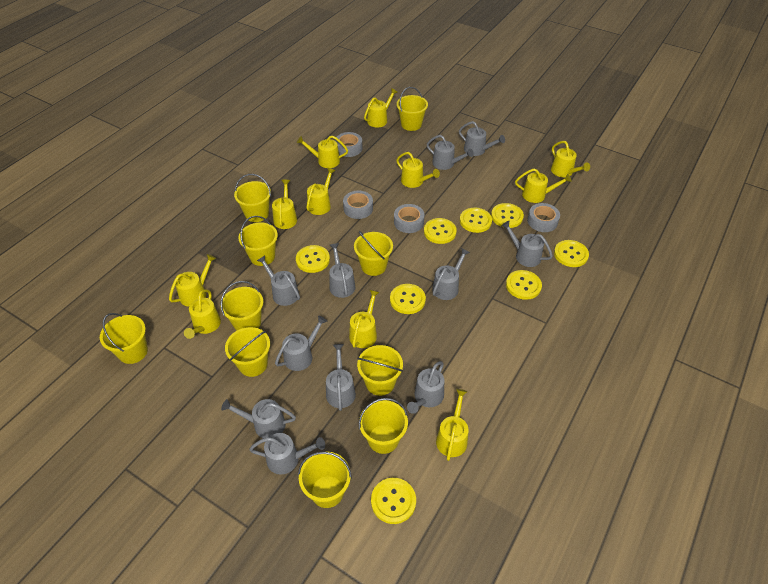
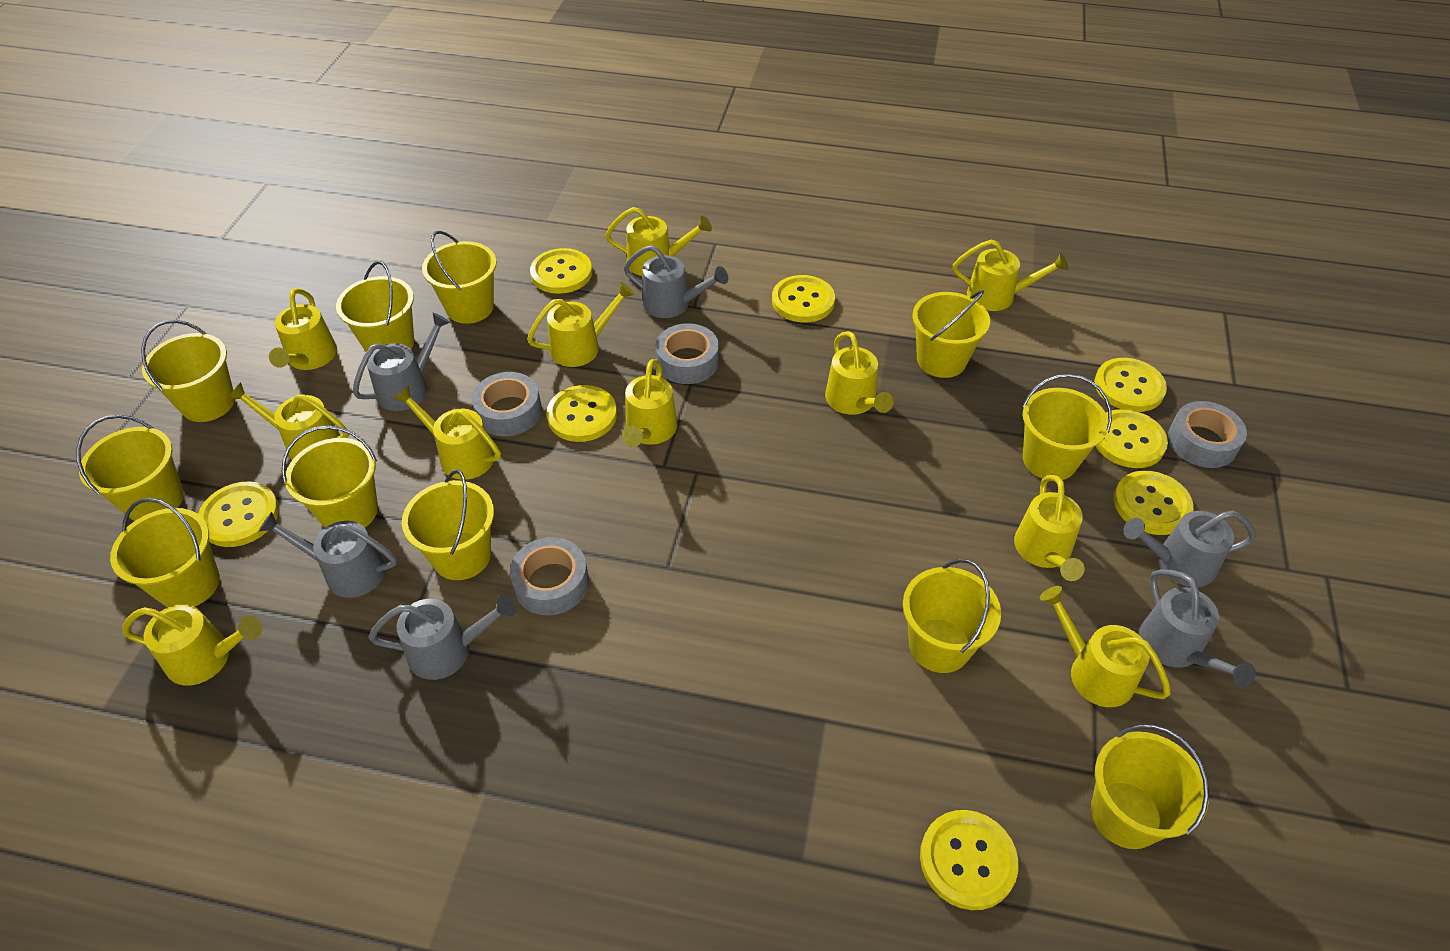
grey watering can: [221,399,296,438] [249,433,325,475] [257,255,300,306] [275,316,327,371] [326,344,356,411] [329,243,355,298] [407,361,444,414] [427,135,474,170] [432,248,470,300] [459,121,505,156] [501,221,553,267] = 11 -> [259,512,397,598] [353,313,450,411] [369,594,516,680] [624,245,728,318] [1123,510,1256,587] [1139,569,1256,687] = 6
yellow bucket: [100,313,148,364] [220,281,263,331] [225,327,270,377] [234,174,271,222] [238,216,278,266] [298,452,352,508] [354,231,393,276] [357,345,403,396] [359,398,408,454] [397,87,428,131] = 10 -> [76,415,184,521] [110,498,220,607] [141,320,235,422] [282,425,378,528] [336,261,414,352] [402,469,494,580] [422,231,497,324] [903,559,1001,673] [912,290,990,378] [1023,374,1112,480] [1091,725,1209,849] = 11

